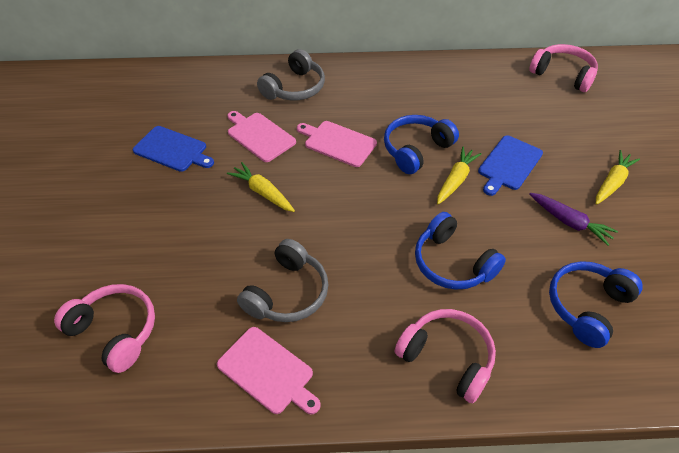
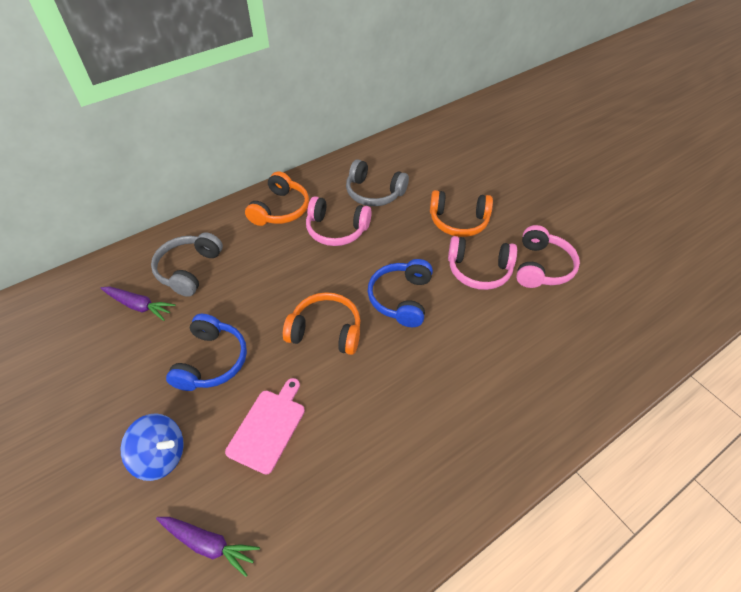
blue cutting board: [133,126,214,172] [478,135,543,196] = 2 -> none = 0
blue headphones: [384,115,459,174] [415,212,506,290] [549,261,643,348] = 3 -> [166,314,247,391] [368,259,433,327] = 2
blue spinning top: none = 0 -> [121,413,184,481] = 1
orange headphones: none = 0 -> [245,171,309,226] [283,292,360,355] [430,190,493,237] = 3
pink cutting board: [217,327,321,414] [227,111,296,162] [297,121,377,167] = 3 -> [225,378,305,474] = 1
purple carrot: [530,193,618,246] = 1 -> [101,287,176,321] [156,517,260,577] = 2
yellow carrot: [227,162,295,212] [437,146,482,205] [596,150,640,205] = 3 -> none = 0

